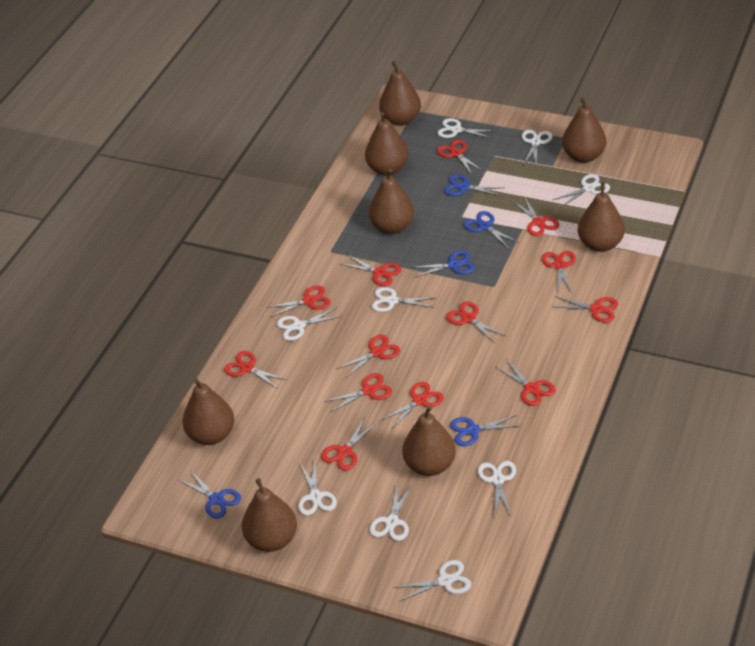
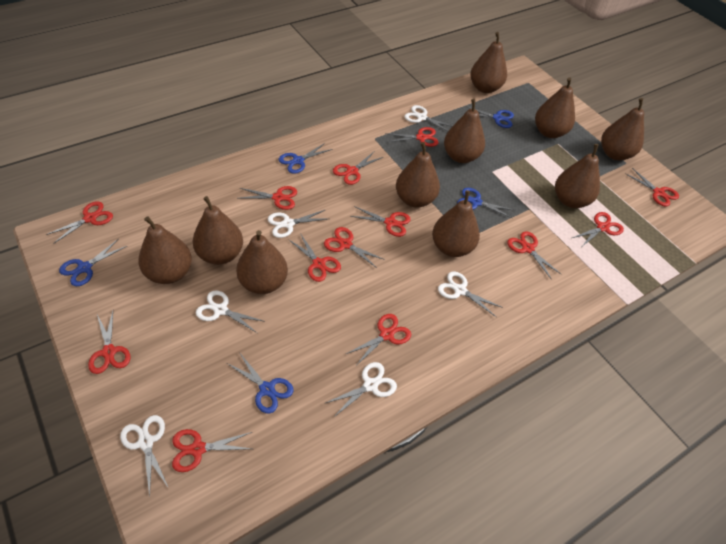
brown pear: [182,378,234,445] [242,478,297,552] [365,112,408,176] [369,169,414,234] [379,61,421,126] [402,405,456,476] [562,97,606,163] [578,182,625,252] = 8 -> [138,216,192,284] [193,196,243,265] [236,230,288,294] [396,142,440,208] [432,190,480,257] [444,99,485,163] [470,32,507,93] [535,77,575,138] [555,144,600,208] [601,98,644,160] = 10
white scissors: [277,308,342,341] [298,461,337,516] [370,484,413,541] [372,287,434,312] [394,560,471,602] [438,118,493,138] [478,461,516,516] [522,130,553,165] [553,174,610,207] = 9 -> [120,415,168,497] [196,290,266,333] [268,210,327,238] [326,362,397,418] [404,105,452,131] [438,272,503,317] = 6

